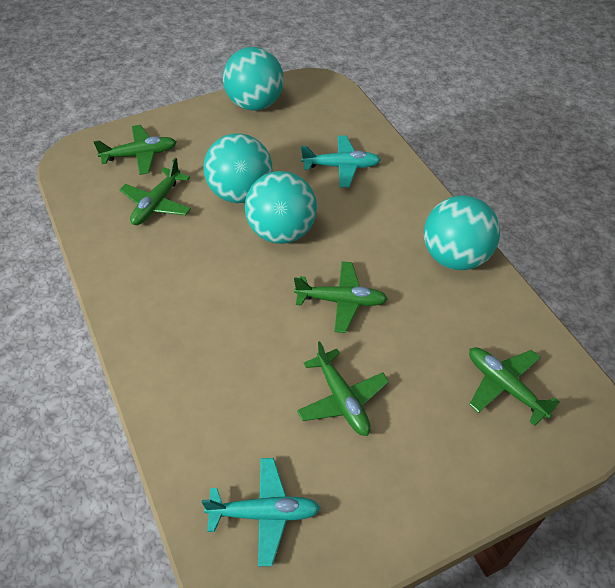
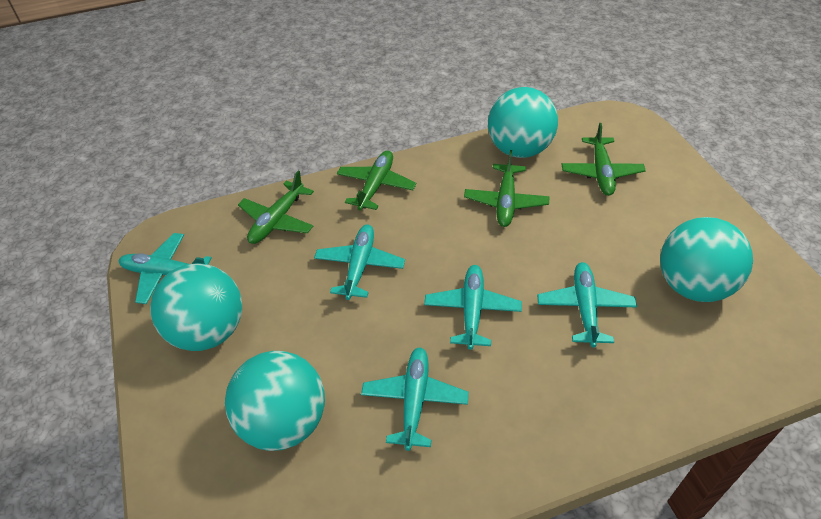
green plane: [93,125,176,175] [120,158,191,225] [294,261,388,333] [297,341,389,436] [469,347,560,426] = 5 -> [238,171,314,244] [337,150,417,210] [464,150,549,227] [562,123,646,196] = 4
turquoise plane: [202,458,320,566] [301,136,381,187] = 2 -> [118,233,211,304] [314,224,405,300] [361,347,469,451] [424,265,522,350] [537,262,637,348] = 5

